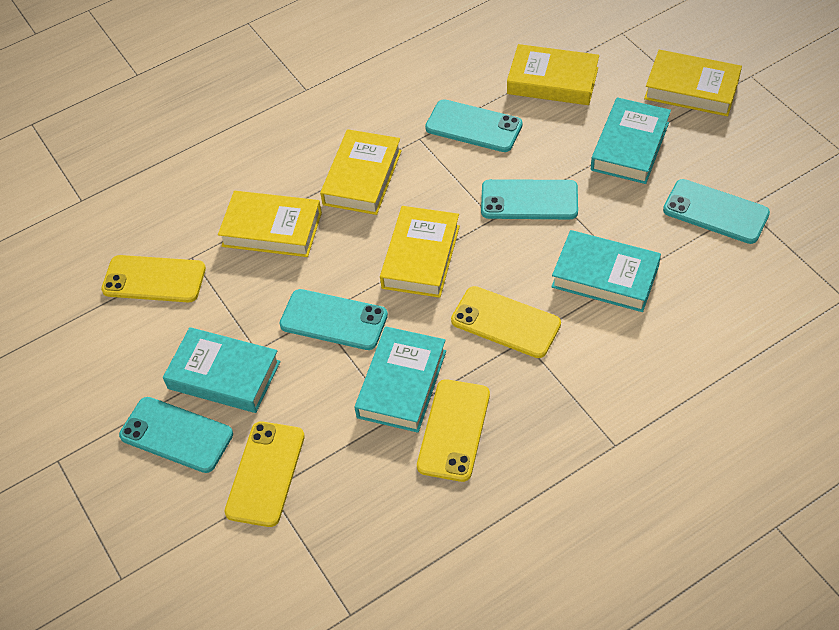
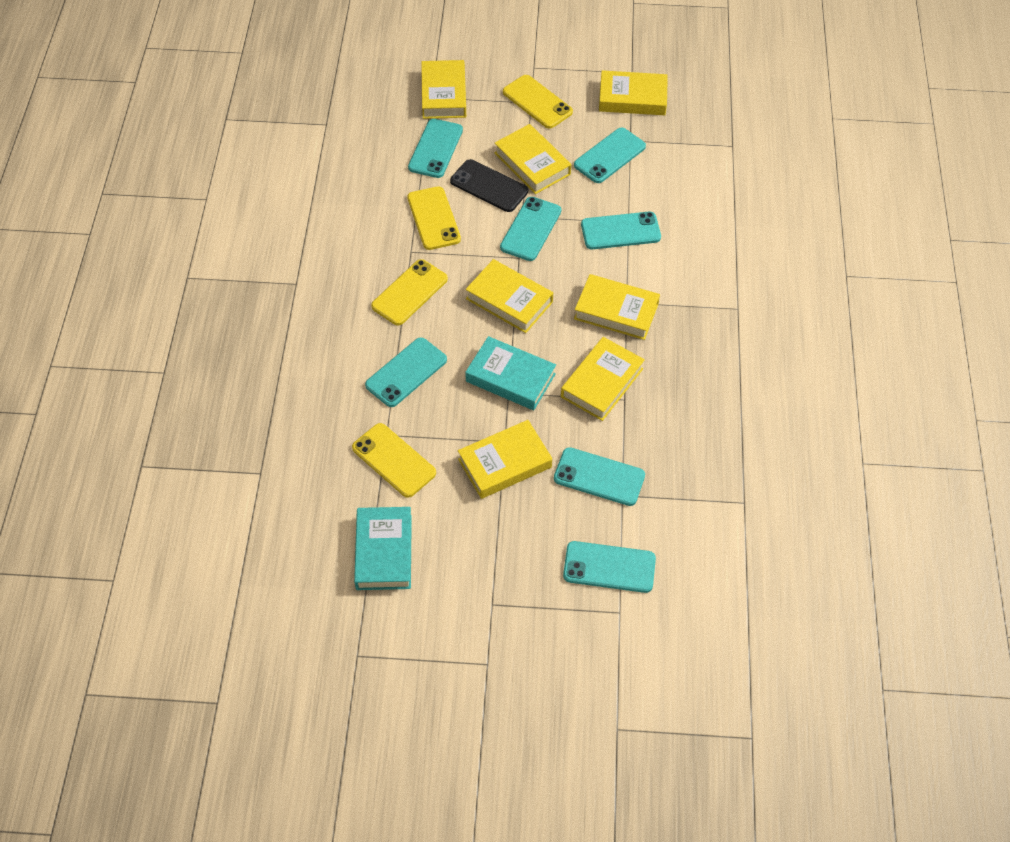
black phone: none = 0 -> [450,159,528,212] = 1
turquoise book: [163,327,281,413] [354,327,446,433] [551,230,661,312] [591,97,671,184] = 4 -> [354,507,412,590] [465,336,556,410] = 2
turquoise phone: [119,397,233,473] [279,289,388,350] [425,99,523,152] [481,179,578,219] [663,179,770,244] = 5 -> [365,337,447,407] [408,119,463,178] [500,197,561,261] [554,447,645,506] [563,541,656,593] [574,127,646,183] [581,212,661,249] = 7
yellow book: [218,191,322,257] [320,129,402,215] [380,206,460,298] [507,44,599,105] [644,50,742,116] = 5 -> [421,60,466,119] [458,420,552,499] [466,259,553,333] [495,124,571,194] [561,337,645,421] [574,274,660,340] [599,70,668,115] = 7

